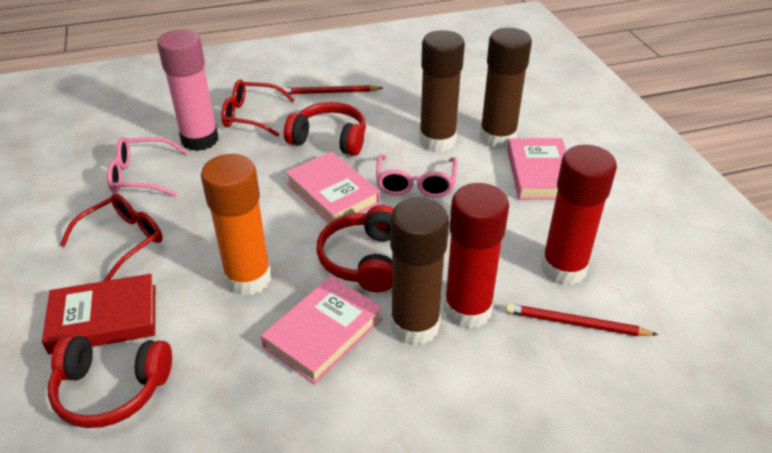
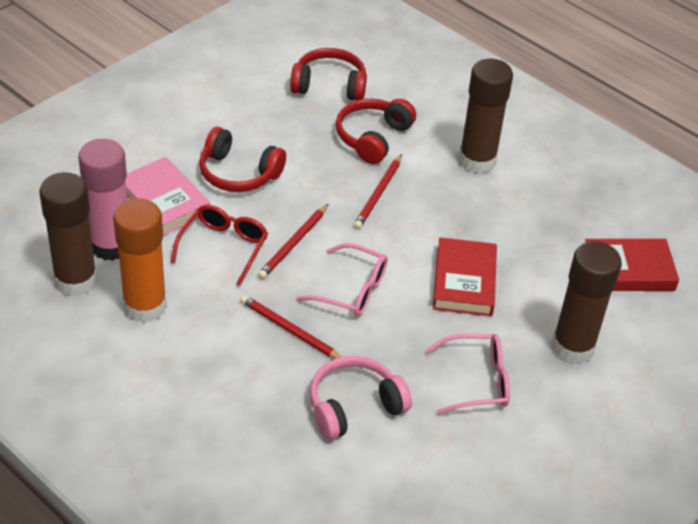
pink book: [261,276,382,384] [285,151,380,223] [507,138,566,200] = 3 -> [125,157,210,236] = 1
pink headphones: none = 0 -> [310,356,412,440] = 1
red book: [42,274,155,354] = 1 -> [433,237,497,316] [585,239,679,291] = 2
red glasses: [60,194,163,281] [221,79,295,137] = 2 -> [171,205,268,286] = 1
red glue stick: [444,183,509,329] [541,145,617,285] = 2 -> none = 0
red pencil: [281,85,382,95] [505,304,658,336] = 2 -> [240,295,342,359] [258,204,328,279] [354,154,402,229] = 3

